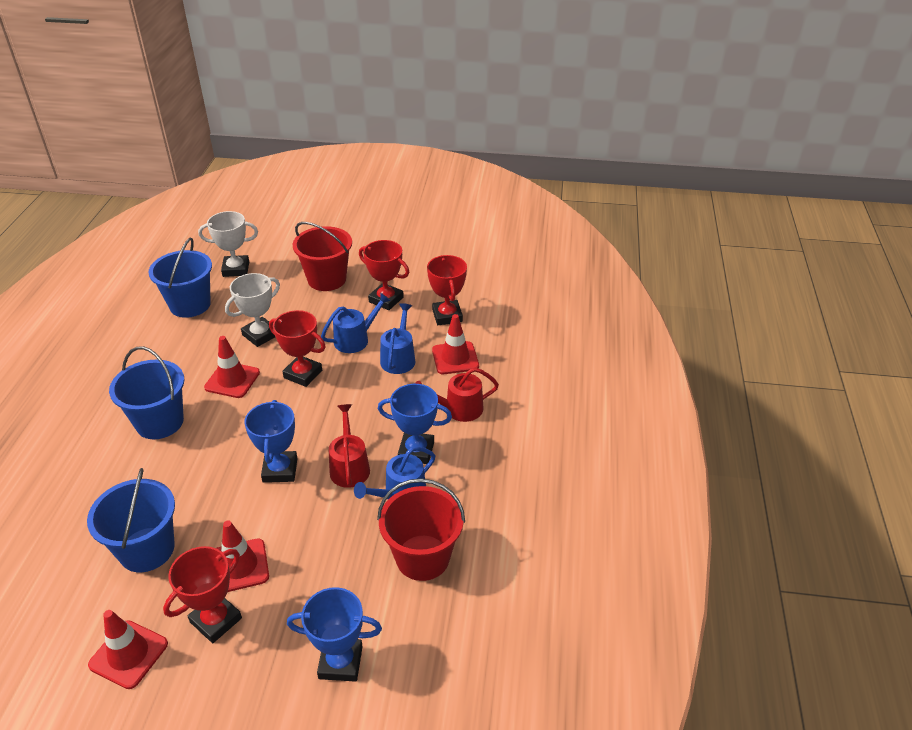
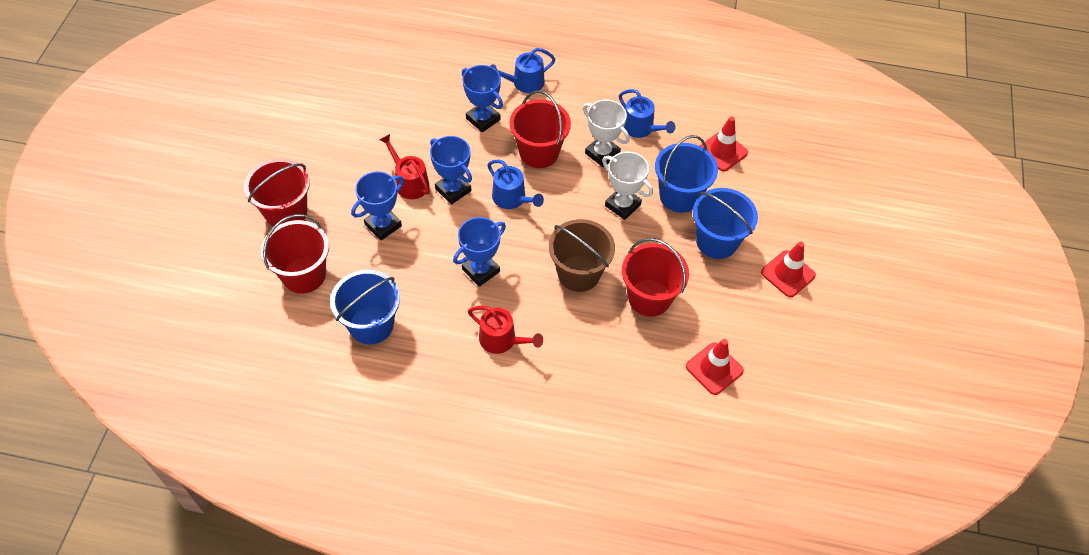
blue trophy: [244,400,297,483] [287,587,382,682] [378,384,452,464] = 3 -> [351,171,404,240] [430,136,472,204] [453,217,506,287] [462,65,503,132] = 4
brown bucket: none = 0 -> [549,219,615,292] = 1
red bucket: [293,222,352,291] [377,478,465,581] = 2 -> [244,158,310,227] [261,214,329,294] [509,90,571,168] [622,238,689,317] = 4
red traffic cone: [88,610,168,689] [204,336,260,398] [216,521,269,592] [432,314,479,374] = 4 -> [686,339,744,395] [700,116,748,172] [761,242,816,297] = 3
red trophy: [163,546,242,643] [269,310,326,387] [359,240,409,310] [427,255,467,325] = 4 -> none = 0

